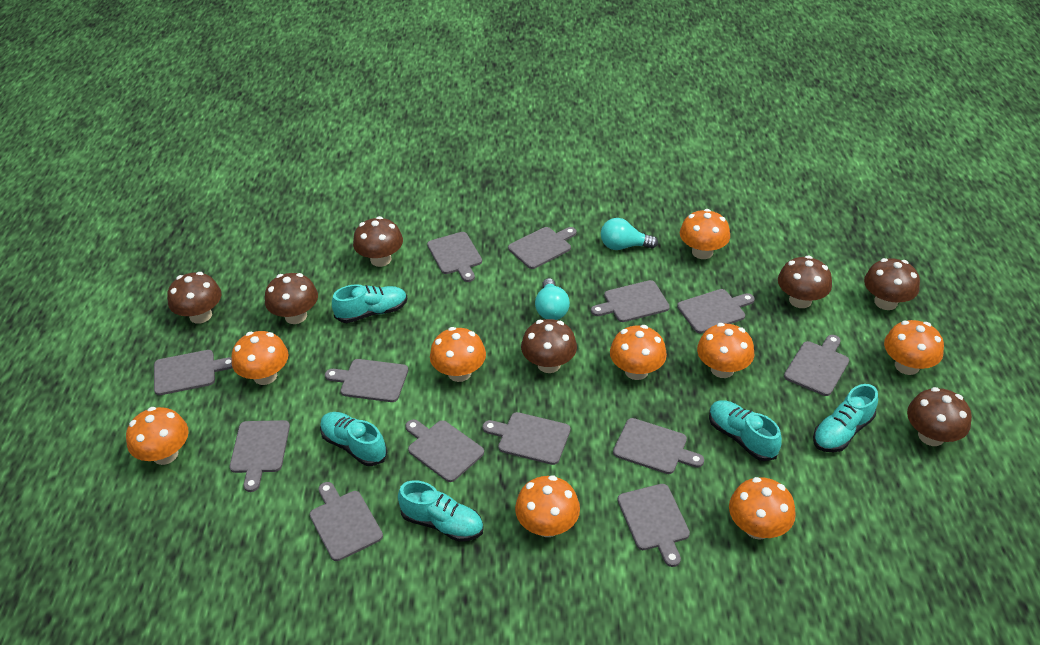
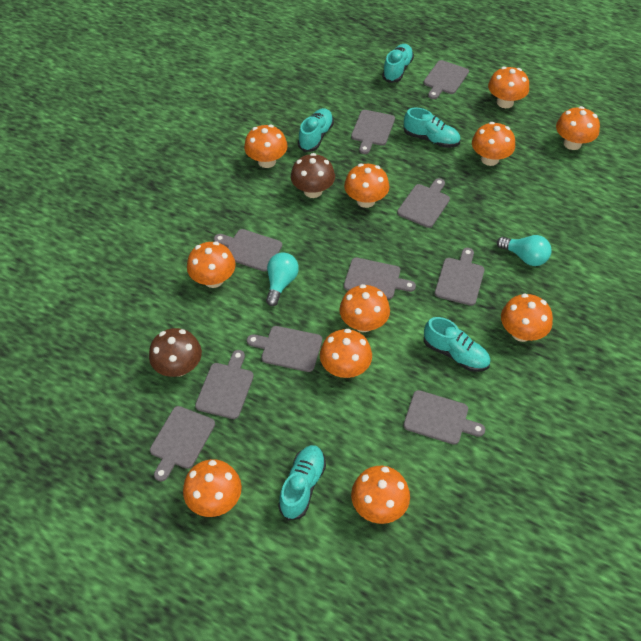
brown mushroom: [167,272,221,324] [265,273,318,324] [353,216,403,267] [521,319,577,373] [778,256,832,308] [864,258,920,310] [907,387,972,446] = 7 -> [149,328,202,377] [291,153,335,198] = 2
grey cutting board: [154,350,232,395] [229,420,290,492] [310,482,383,561] [325,359,408,402] [405,419,484,482] [427,232,482,282] [483,412,571,465] [508,227,577,269] [591,280,670,322] [613,418,704,474] [618,484,690,567] [677,289,755,333] [784,335,849,396] = 13 -> [150,406,215,481] [195,350,254,419] [214,229,282,272] [247,326,322,372] [344,258,416,299] [351,110,395,154] [397,178,450,228] [403,390,485,445] [424,60,469,99] [435,248,485,306] = 10
orange mushroom: [126,407,189,465] [231,331,288,385] [430,327,486,382] [515,475,580,537] [610,325,667,380] [680,209,730,259] [697,323,754,378] [729,477,796,540] [884,320,944,375] = 9 -> [183,459,242,517] [187,242,236,288] [244,125,288,168] [320,329,372,378] [339,284,390,332] [344,163,390,208] [351,466,410,524] [472,122,515,166] [488,66,529,108] [501,294,553,342] [556,106,600,150] = 11

